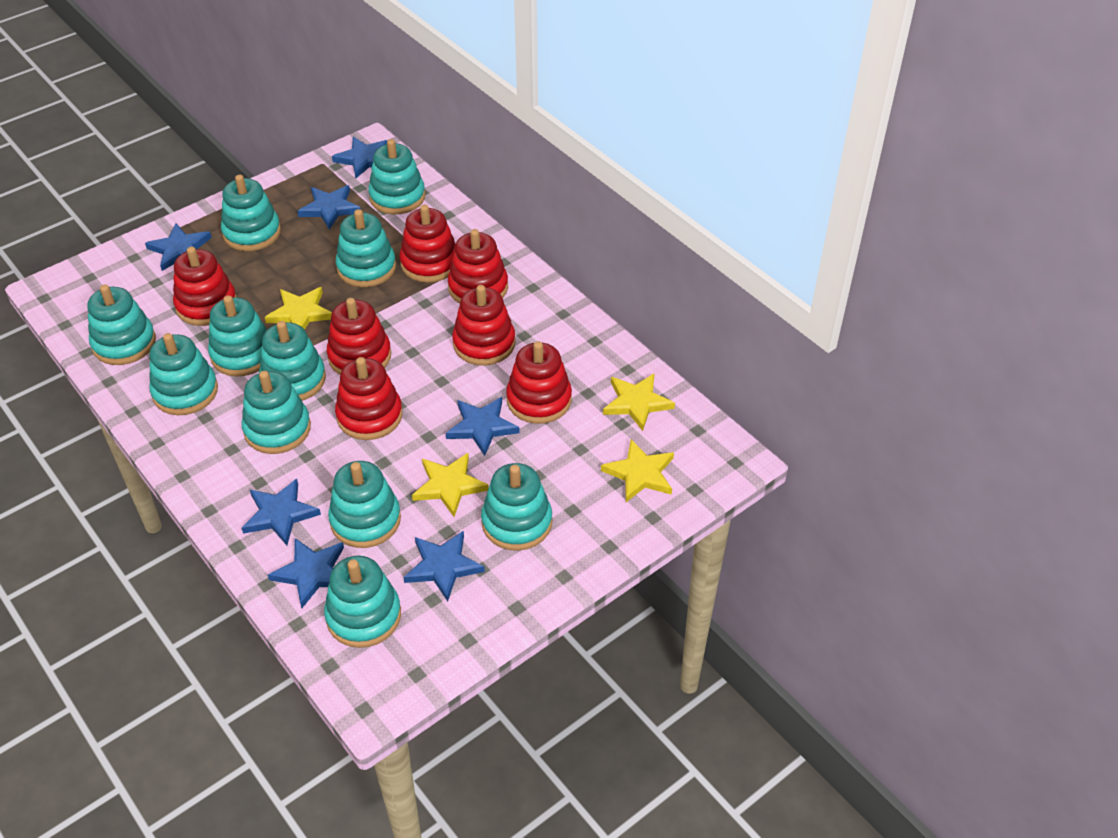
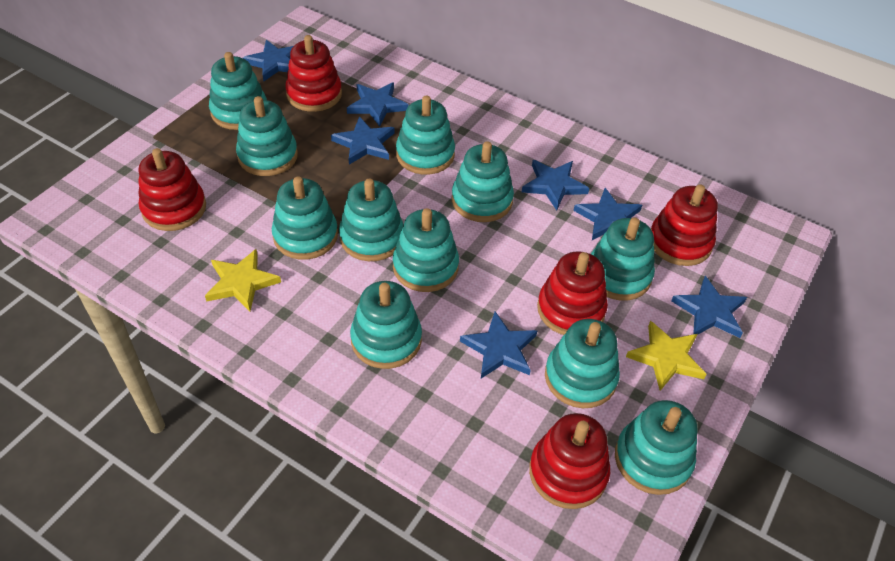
red stacking toy: [173,247,237,326] [327,298,391,375] [335,357,403,440] [399,205,455,283] [448,229,508,304] [452,285,516,366] [506,341,572,424] = 7 -> [138,148,206,231] [285,35,342,112] [529,413,610,509] [537,251,608,335] [651,184,718,266] = 5
yellow star: [265,287,332,330] [412,453,489,517] [601,439,674,502] [603,373,675,431] = 4 -> [205,249,281,312] [626,321,707,391] = 2

